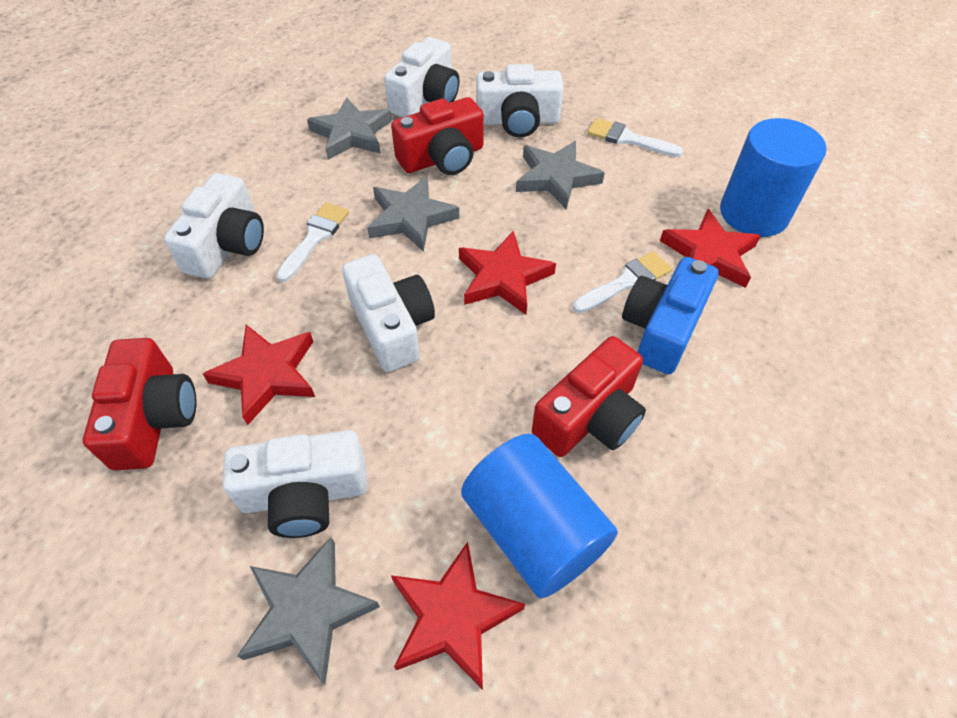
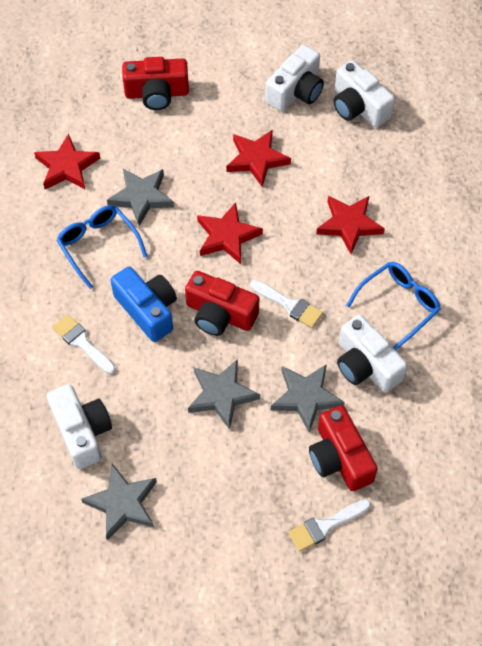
blue cylinder: [461,434,618,598] [720,118,826,237] = 2 -> none = 0
blue glasses: none = 0 -> [56,205,147,289] [346,262,441,351] = 2
white camera: [164,173,264,279] [223,430,368,538] [342,254,435,372] [384,37,460,117] [476,64,564,138] = 5 -> [47,384,112,469] [265,45,324,112] [334,60,395,127] [337,315,408,393] = 4

